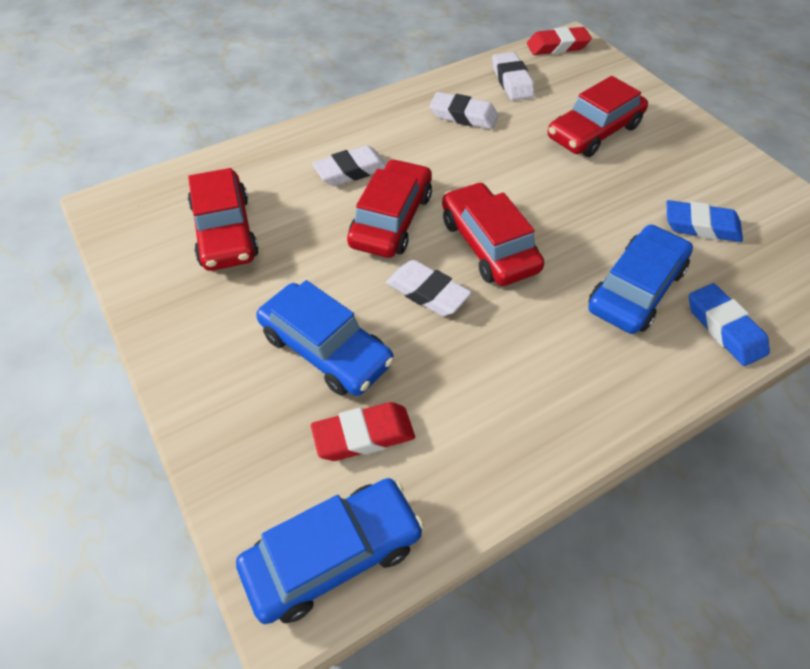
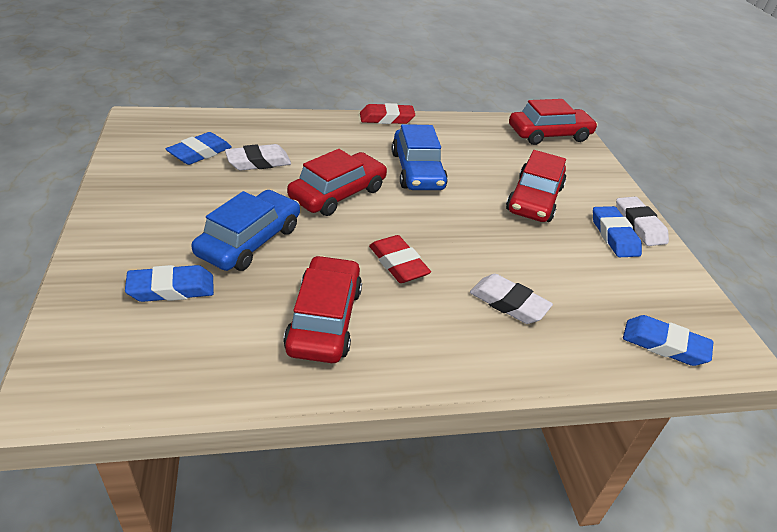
blue car: [236,478,424,624] [256,280,394,396] [588,225,693,334] = 3 -> [191,190,300,271] [392,124,448,190] = 2
blue eraser: [667,200,743,242] [689,283,770,366] = 2 -> [125,265,214,302] [166,132,232,165] [593,206,642,257] [623,315,713,366] = 4
white eraser: [312,145,387,186] [386,260,472,316] [430,92,498,129] [492,52,535,100] = 4 -> [225,144,291,171] [470,274,553,324] [616,196,669,246] = 3

